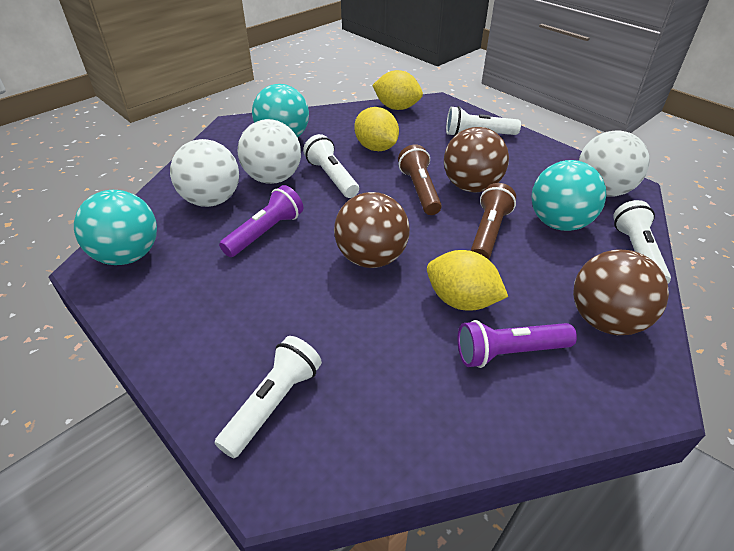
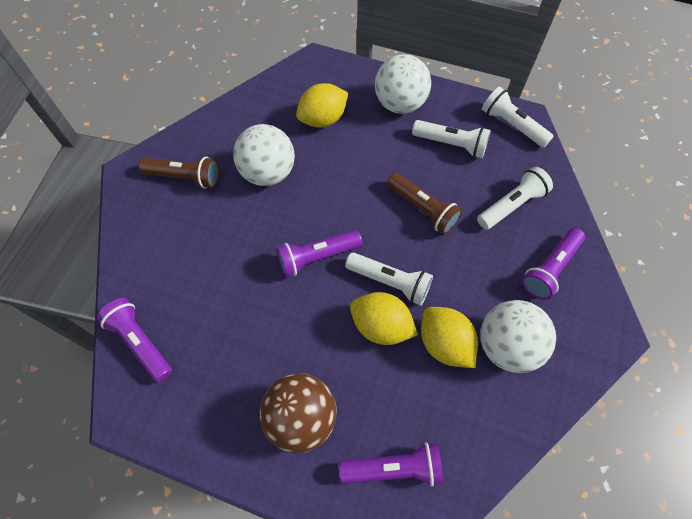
brown ball: [334,192,410,268] [444,127,509,192] [573,250,669,335] = 3 -> [260,373,337,453] = 1
purple flashlight: [219,185,303,257] [458,320,577,368] = 2 -> [97,298,172,382] [277,230,362,277] [339,442,443,487] [522,228,585,300] = 4
turquoise ball: [74,190,157,265] [252,84,309,137] [531,160,606,231] = 3 -> none = 0

